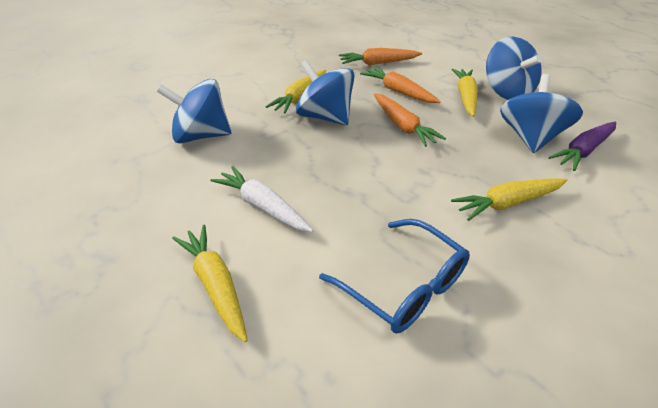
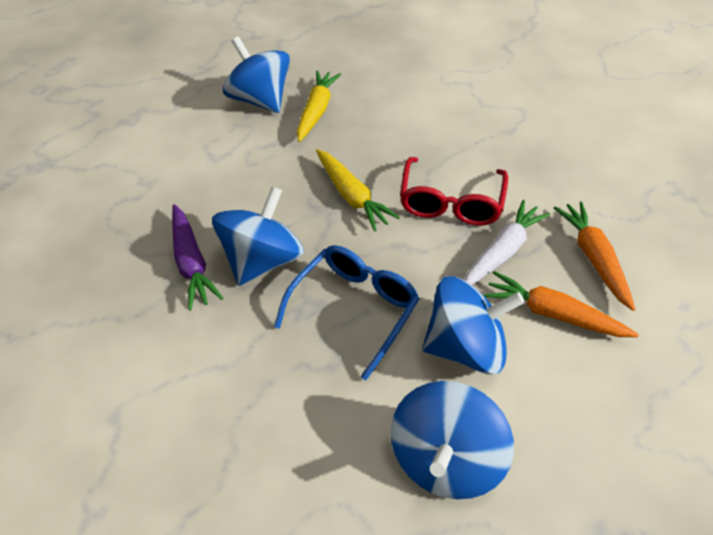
orange carrot: [339,48,422,65] [360,66,441,103] [374,93,446,147] = 3 -> [484,271,639,337] [554,201,635,311] = 2
red glasses: none = 0 -> [400,157,508,226] = 1
yellow carrot: [172,225,248,342] [266,69,326,114] [451,69,478,117] [451,178,568,221] = 4 -> [297,70,341,142] [316,149,400,232] = 2

